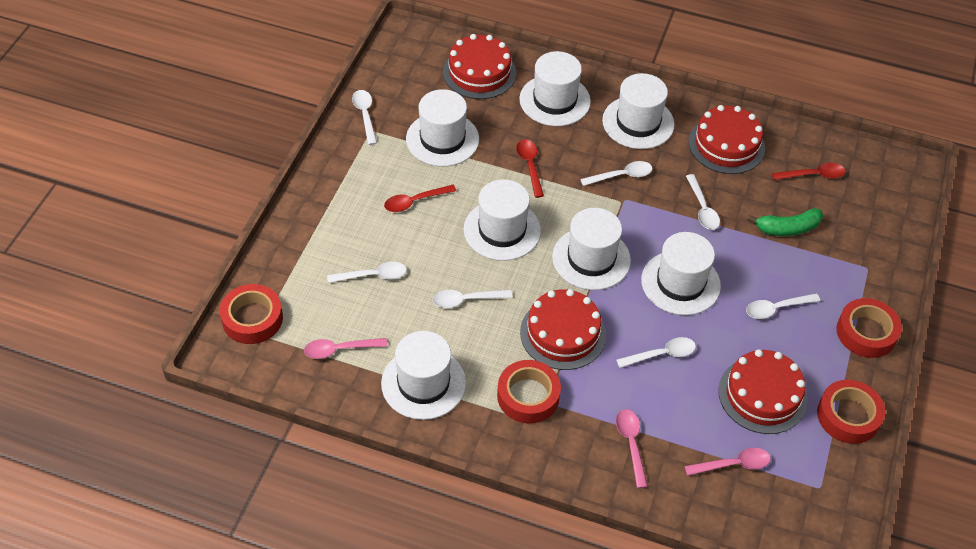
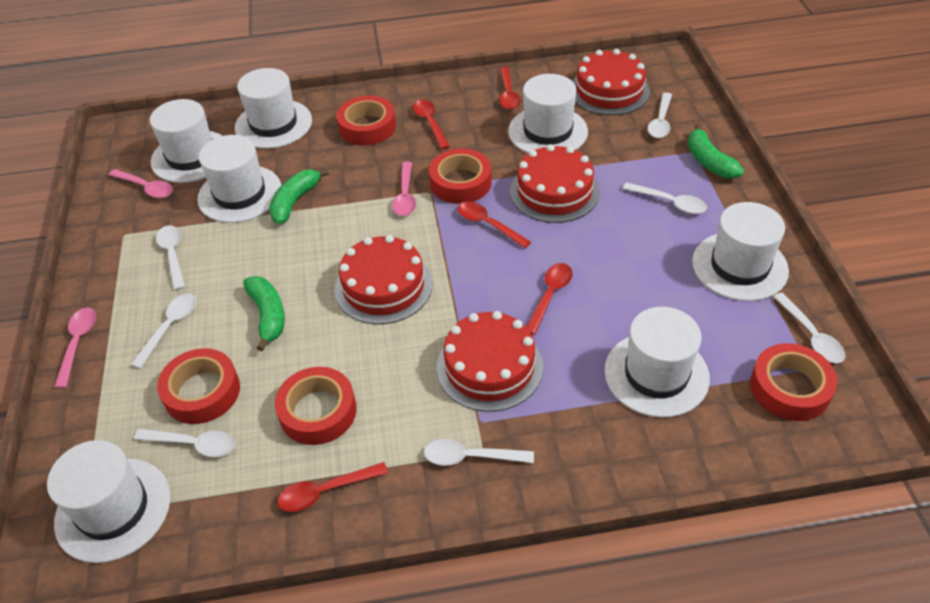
green banana: [747,208,823,236] = 1 -> [243,276,285,351] [269,168,329,224] [688,124,744,179] = 3
red spoon: [384,185,457,212] [516,139,544,198] [772,163,845,180] = 3 -> [278,462,388,512] [413,100,450,149] [458,201,531,248] [499,67,521,110] [526,263,572,335] = 5
red tape: [220,284,283,344] [497,360,561,423] [817,380,885,444] [836,298,902,358] = 4 -> [157,348,240,424] [275,367,357,445] [336,96,396,146] [429,148,492,204] [750,343,837,421] = 5

